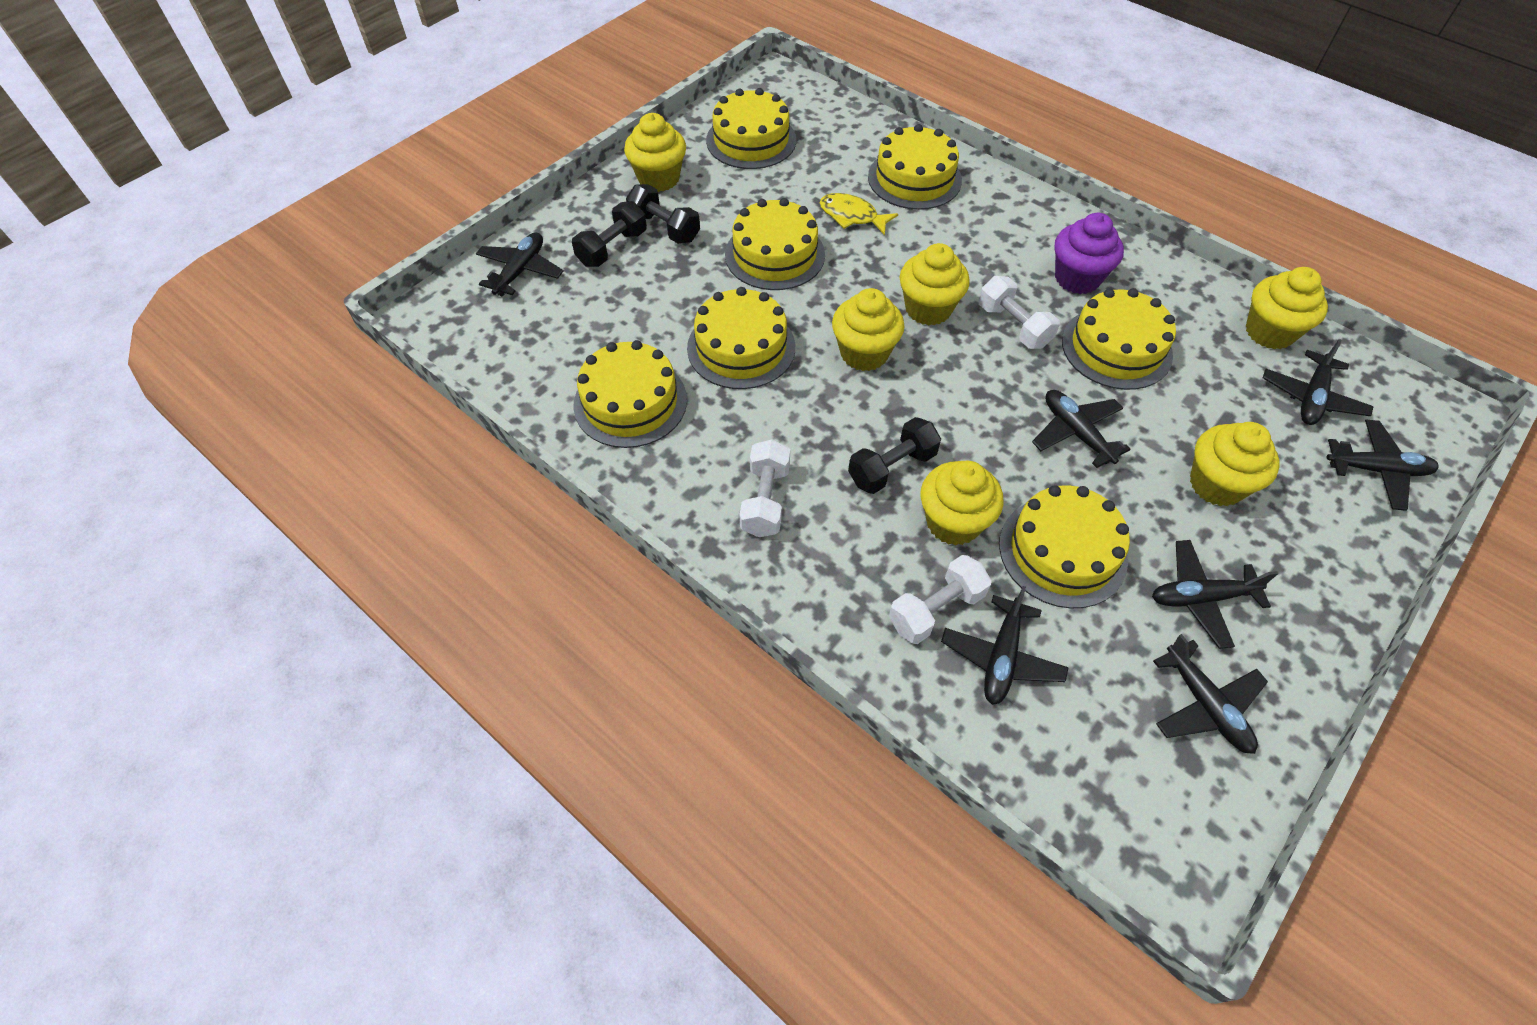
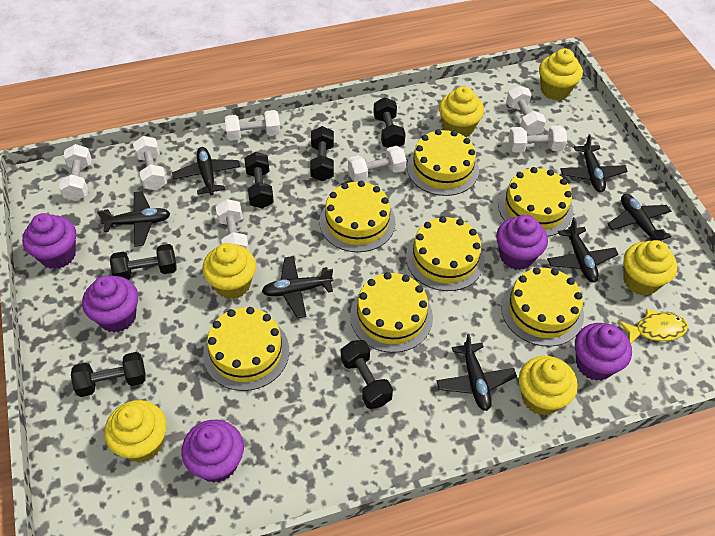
black dumbbell: [572,201,647,267] [626,184,700,244] [848,417,941,494] = 3 -> [71,352,145,397] [110,244,177,280] [244,152,274,209] [310,126,334,181] [341,340,393,409] [373,97,406,148] = 6
purple cupcake: [1055,213,1124,294] = 1 -> [22,213,76,269] [82,276,138,333] [181,420,244,483] [496,215,548,270] [575,323,632,381] = 5
white dumbbell: [739,440,790,537] [889,555,992,644] [978,276,1060,349] = 3 -> [59,144,92,201] [133,136,167,190] [215,199,249,250] [225,110,281,141] [348,146,407,182] [506,85,546,135] [508,126,567,153] = 7

